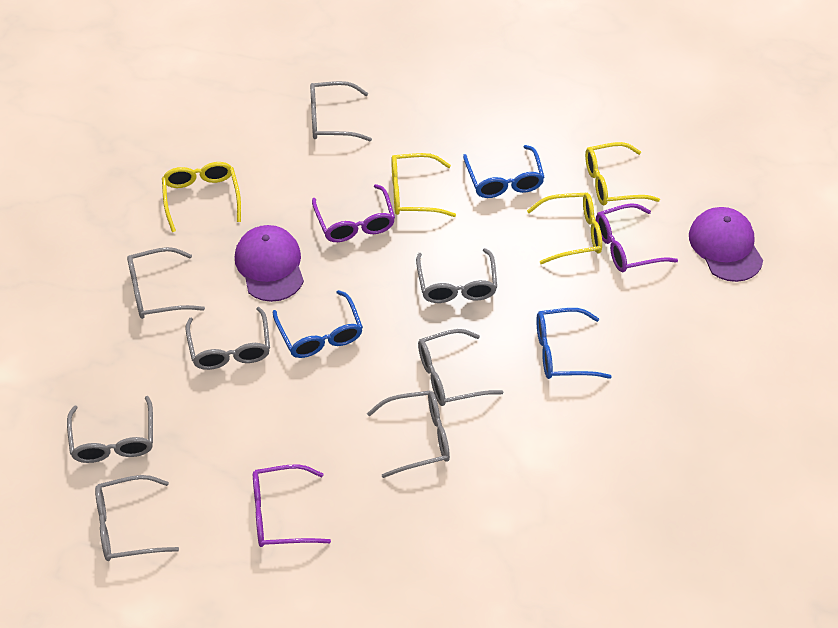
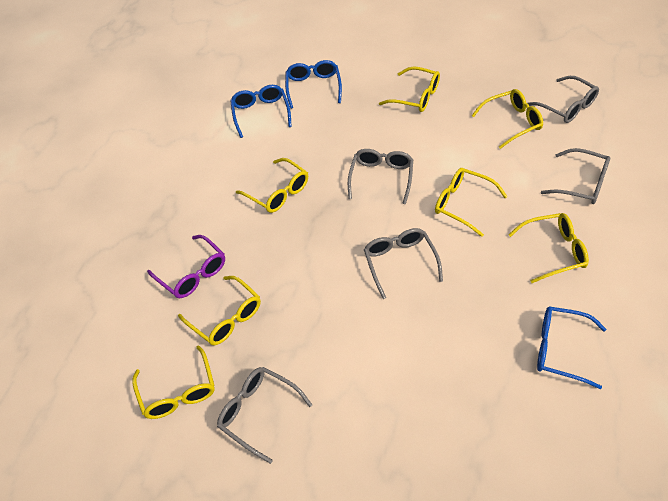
grey glasses: [67,396,153,463] [95,475,179,561] [127,247,205,319] [186,307,270,370] [310,81,372,141] [367,391,450,478] [416,248,497,303] [418,329,503,406] = 8 -> [217,367,312,464] [348,149,413,204] [364,228,443,299] [527,76,599,123] [541,148,611,204] = 5
purple cap: [235,225,304,302] [689,207,763,282] = 2 -> none = 0
purple glasses: [253,464,331,547] [312,184,395,242] [596,203,678,272] = 3 -> [147,235,225,298] = 1
yellow glasses: [162,162,241,232] [391,153,456,217] [527,192,602,264] [585,142,660,206] = 4 -> [132,345,215,419] [178,276,261,346] [236,158,308,213] [379,66,440,112] [435,168,508,237] [471,89,543,149] [508,213,589,283] = 7

